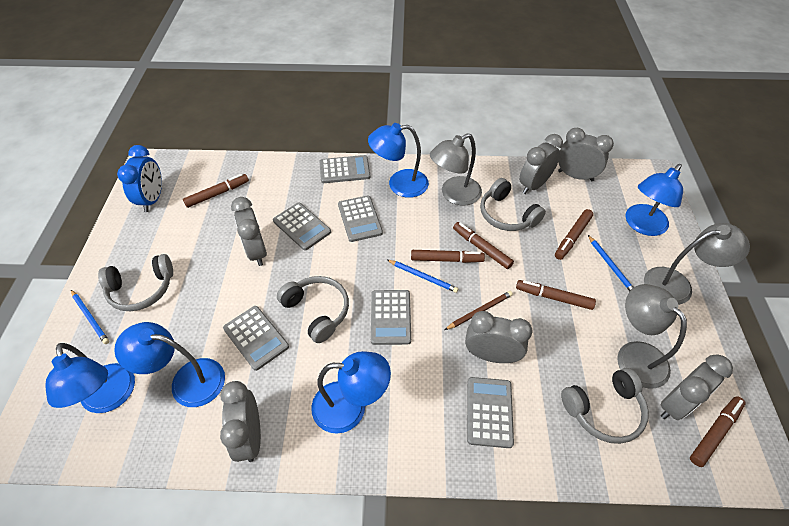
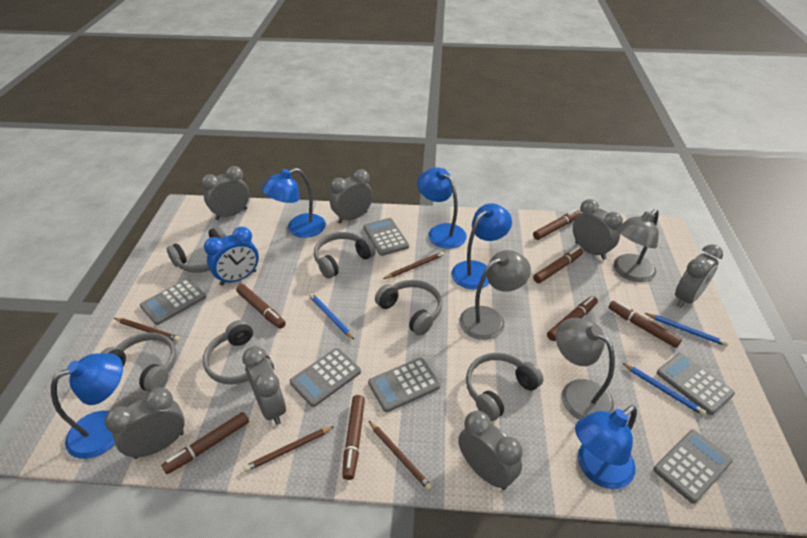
brown marker: [183,174,249,208] [411,250,485,263] [453,222,514,269] [516,280,596,310] [555,209,593,260] [690,396,746,467] = 6 -> [161,412,249,474] [236,284,286,329] [342,395,365,480] [533,209,581,240] [533,247,583,283] [547,296,598,341] [608,301,682,348] = 7
brown pencil: [445,291,513,330] = 1 -> [114,318,180,342] [244,426,334,472] [369,421,432,491] [383,252,444,279] = 4
grey clock: [220,381,261,462] [231,197,267,266] [465,311,532,363] [519,134,563,194] [558,128,614,181] [660,354,733,420] = 6 -> [105,388,185,459] [201,166,249,220] [242,346,286,425] [330,169,373,224] [458,411,523,490] [573,199,623,260] [675,244,723,308] = 7
grey headphones: [98,254,173,311] [277,276,349,343] [480,178,546,231] [561,368,649,444] = 4 -> [101,333,176,392] [167,226,226,273] [203,320,274,384] [314,232,376,279] [375,280,442,336] [466,353,544,421] = 6

